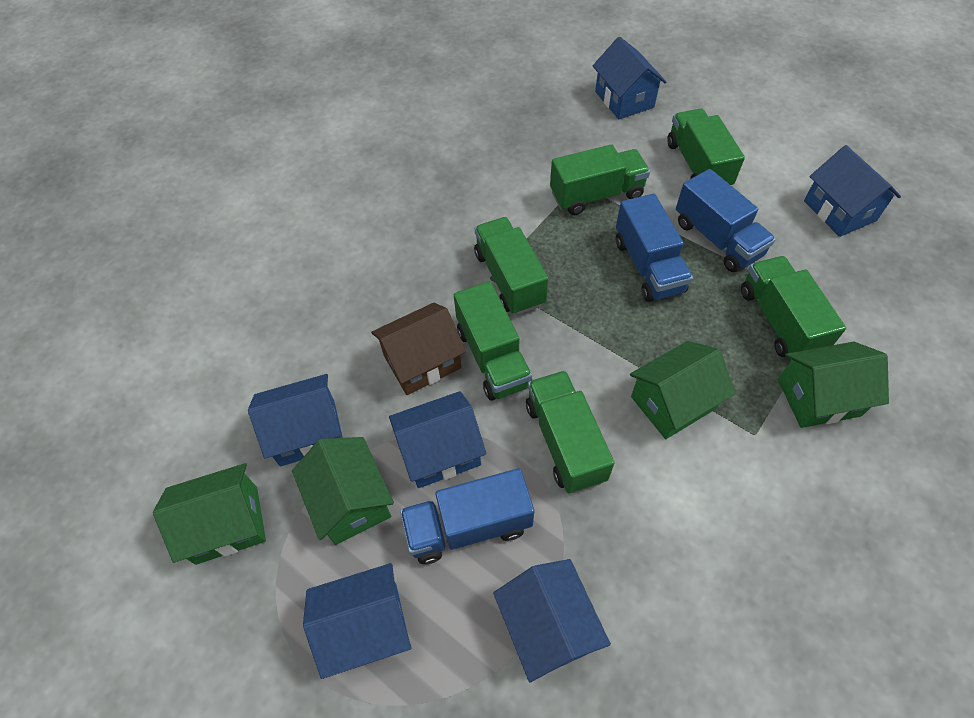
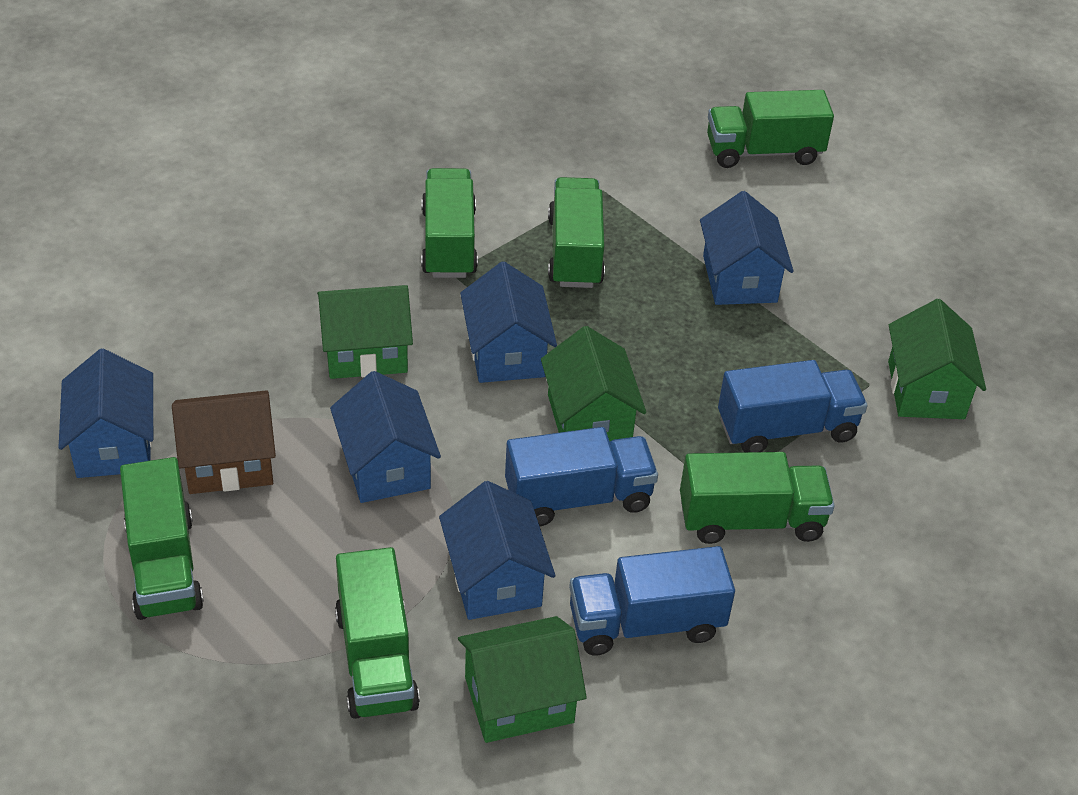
blue house: [248,374,343,466] [303,563,411,679] [389,391,486,488] [493,559,611,682] [593,36,666,119] [804,145,901,237] = 6 -> [58,348,153,478] [330,371,441,503] [439,481,555,620] [460,261,557,383] [700,191,794,305] = 5

